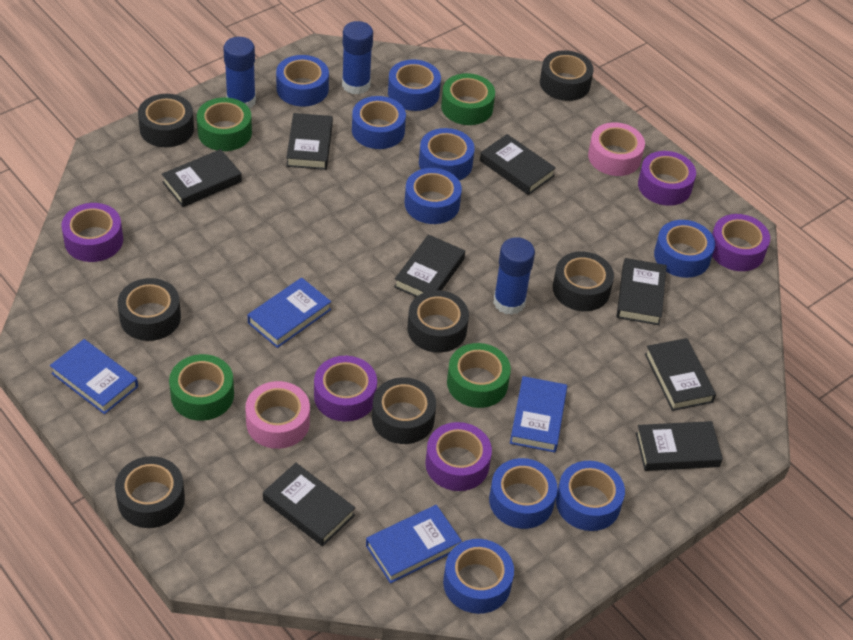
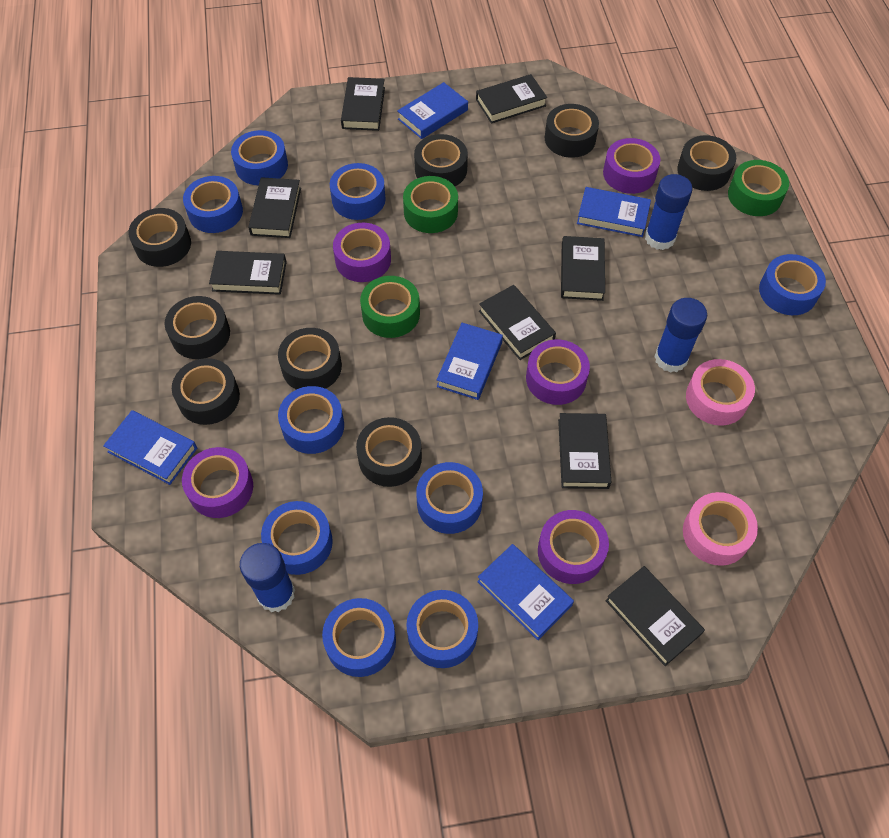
black tape: [115,456,185,528] [118,278,181,341] [138,94,194,147] [372,377,436,444] [407,290,469,353] [540,50,594,101] [553,252,614,311] = 7 -> [128,208,191,267] [165,296,230,359] [172,358,240,425] [278,328,342,390] [356,417,422,487] [414,134,468,186] [545,104,599,158] [677,135,736,191] = 8
blue book: [50,339,138,414] [248,278,331,348] [366,505,462,583] [510,376,567,453] = 4 -> [103,410,197,485] [397,82,468,139] [437,323,503,400] [477,544,574,640] [577,187,651,237] = 5
green tape: [169,354,234,421] [197,97,252,151] [441,73,495,125] [447,343,511,408] = 4 -> [360,276,420,338] [403,176,458,233] [728,160,789,216] = 3

